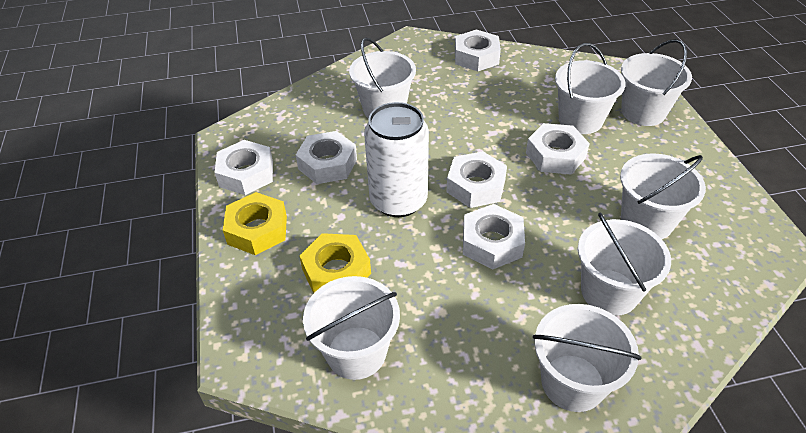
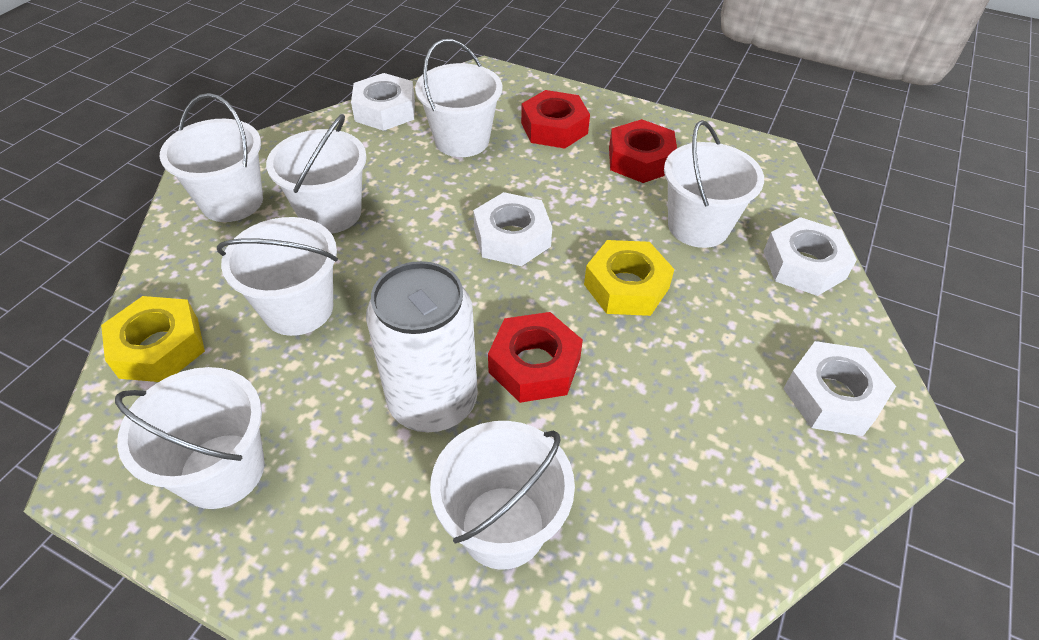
red nut: none = 0 -> [488,312,583,403] [521,90,590,148] [609,119,677,183] = 3
white nut: [215,140,273,195] [296,131,357,184] [446,151,507,208] [455,29,501,71] [463,204,525,269] [526,123,590,174] = 6 -> [351,73,415,131] [473,192,552,266] [763,217,857,296] [783,341,896,436] = 4

